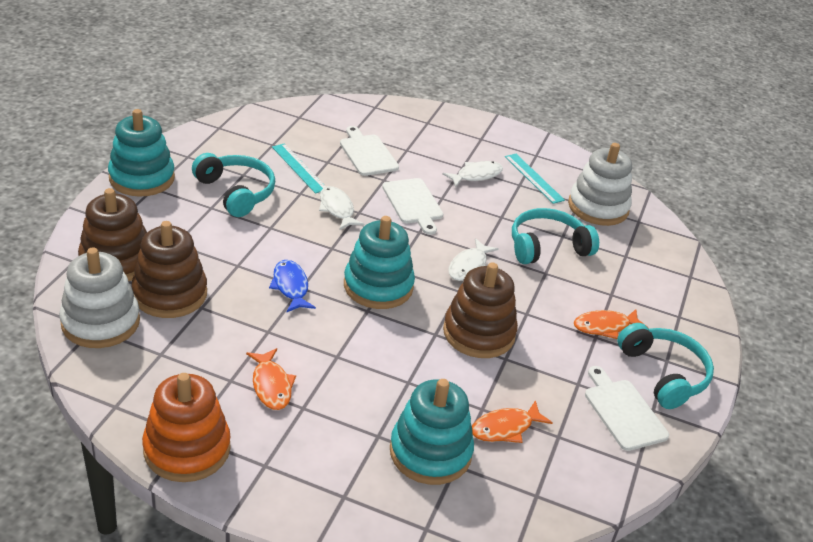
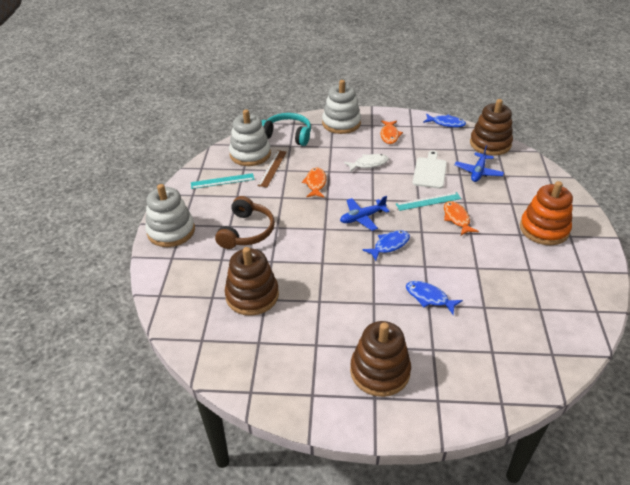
blue fish: [269,260,316,313] = 1 -> [362,230,410,261] [406,281,463,315] [423,114,466,127] = 3
blue plane: none = 0 -> [340,196,390,231] [455,145,504,182] = 2
brown headphones: none = 0 -> [215,196,275,249] = 1
brown ruler: none = 0 -> [257,150,287,187] = 1
turquoise headphones: [192,153,275,217] [512,208,599,264] [617,323,714,409] = 3 -> [262,113,311,146] = 1
turquoise stacking toy: [108,109,175,197] [344,216,415,309] [390,379,474,485] = 3 -> none = 0
white cutting board: [340,126,399,176] [382,178,443,235] [585,366,669,451] = 3 -> [413,150,447,189] = 1
white fish: [319,186,364,230] [442,161,503,187] [449,238,499,281] = 3 -> [344,154,389,172] = 1
white stacking toy: [59,248,140,348] [568,143,632,226] = 2 -> [145,184,195,247] [229,109,271,166] [322,80,361,134] = 3

